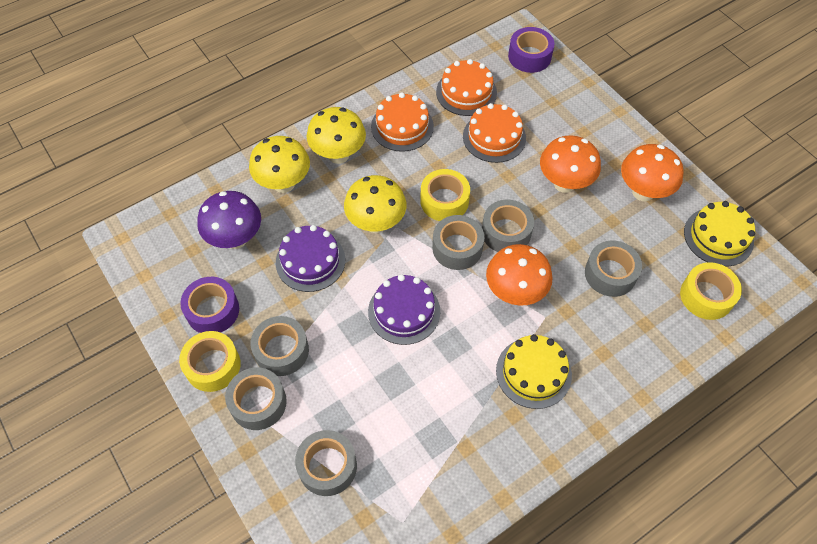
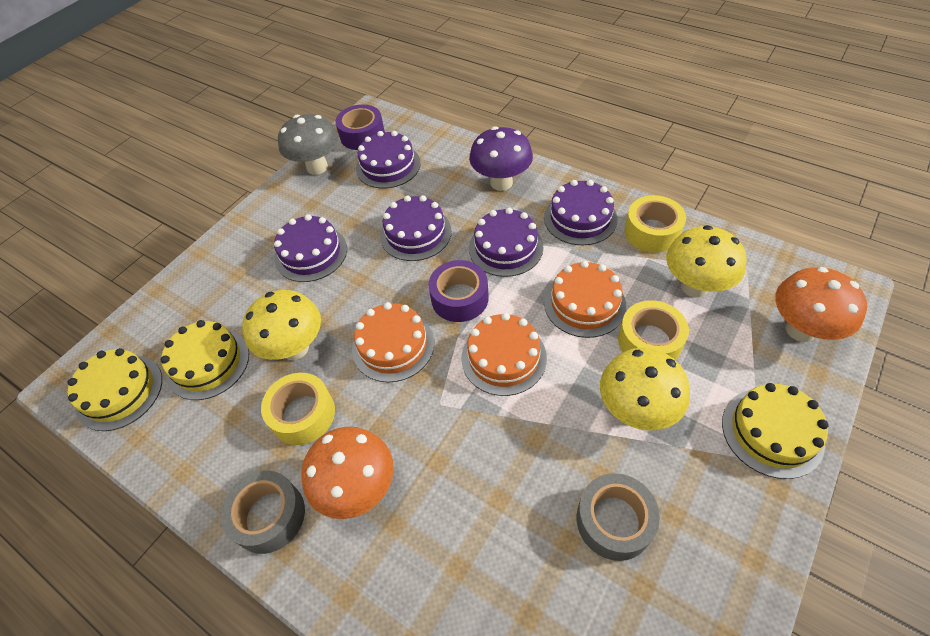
grey mushroom: none = 0 -> [278,114,338,175] = 1
grey tape: [225,368,287,430] [251,316,309,376] [295,430,357,496] [432,215,485,270] [482,200,534,252] [585,240,642,297] = 6 -> [221,471,305,554] [577,473,660,561] = 2
orange mushroom: [486,244,553,306] [540,135,601,193] [621,144,684,202] = 3 -> [301,427,394,519] [775,267,867,342] = 2
purple cake: [276,225,345,292] [368,274,440,345] = 2 -> [274,214,347,282] [356,131,421,189] [380,195,452,261] [469,208,543,277] [544,180,617,245] = 5
yellow cake: [496,334,572,409] [684,201,755,266] = 2 -> [68,348,162,431] [161,320,249,400] [722,383,829,479] = 3

